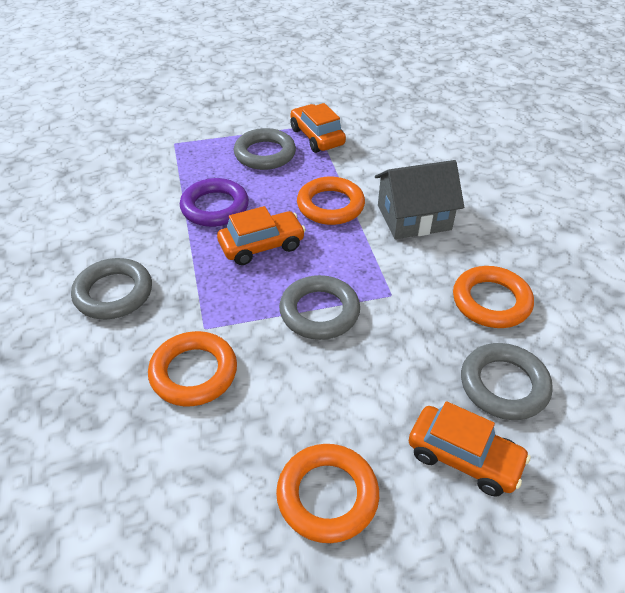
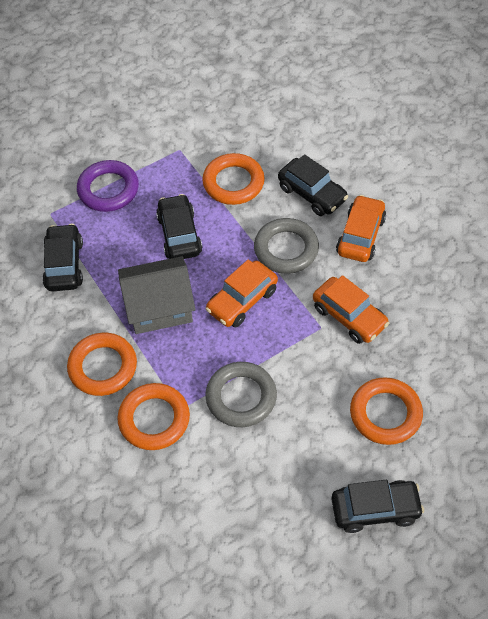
black car: none = 0 -> [42,224,83,292] [156,194,203,259] [278,154,348,216] [331,480,424,533] = 4
grey ring: [71,258,152,319] [234,128,296,170] [279,275,360,340] [461,343,553,420] = 4 -> [205,362,277,427] [254,218,319,274] = 2

